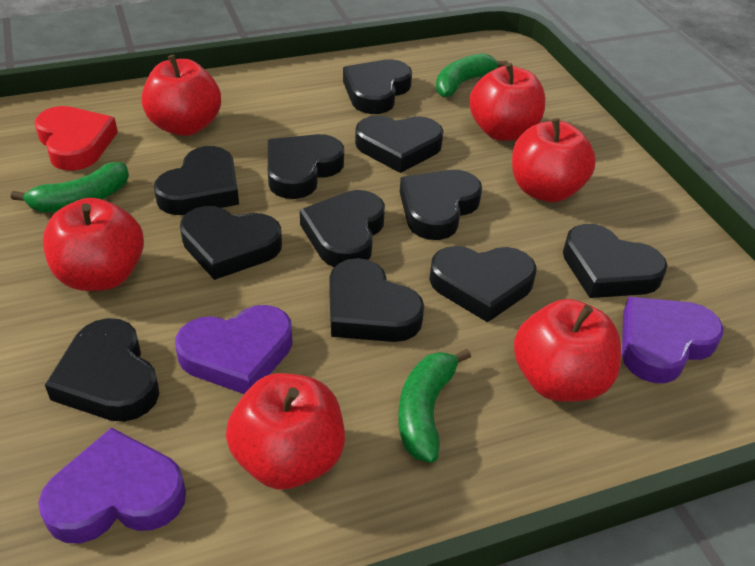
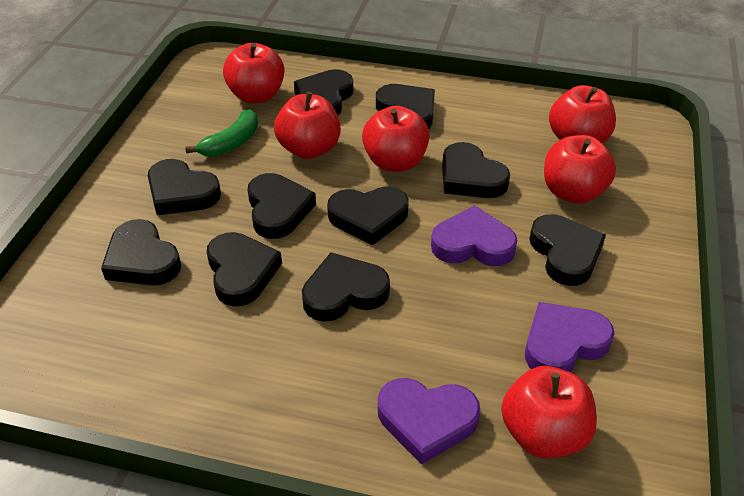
black heart: [45,318,159,422] [154,146,239,215] [180,206,282,280] [268,134,344,199] [300,190,385,267] [329,258,424,342] [343,59,412,114] [355,115,443,173] [400,170,482,240] [429,246,537,322] [563,224,668,298] = 11 -> [101,219,181,285] [148,159,221,215] [207,232,282,307] [247,173,316,239] [294,69,353,115] [302,252,390,322] [327,187,409,245] [376,84,435,129] [442,142,510,198] [529,214,606,286] = 10
green banana: [11,162,129,212] [398,349,471,463] [436,53,508,98] = 3 -> [185,109,258,157] = 1
red heart: [35,106,118,171] = 1 -> none = 0

